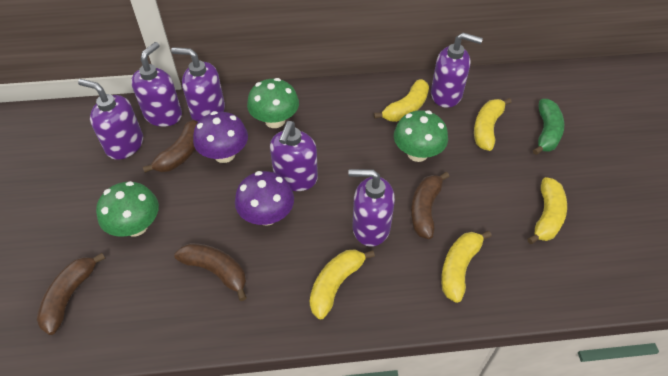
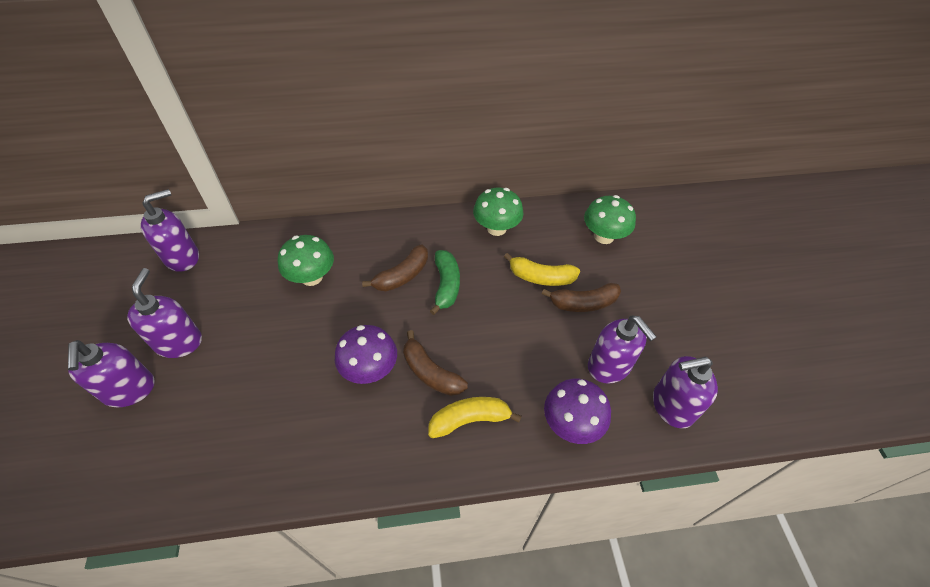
brown banana: [37,253,106,335] [143,120,198,173] [174,243,247,301] [411,172,450,239] = 4 -> [362,245,428,291] [403,330,468,396] [542,283,621,312] = 3
purple soap dispenser: [78,79,143,160] [131,42,182,127] [171,47,225,122] [270,121,318,191] [348,169,395,247] [431,33,483,108] = 6 -> [68,340,155,407] [127,268,202,358] [141,189,199,272] [588,315,657,384] [653,356,718,428] = 5
yellow banana: [310,249,375,320] [374,79,429,122] [441,231,492,303] [474,98,512,151] [528,177,567,244] = 5 -> [428,397,522,438] [504,253,580,286] = 2

